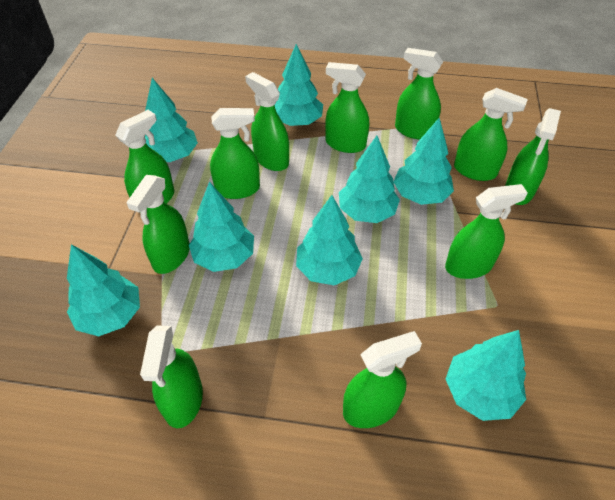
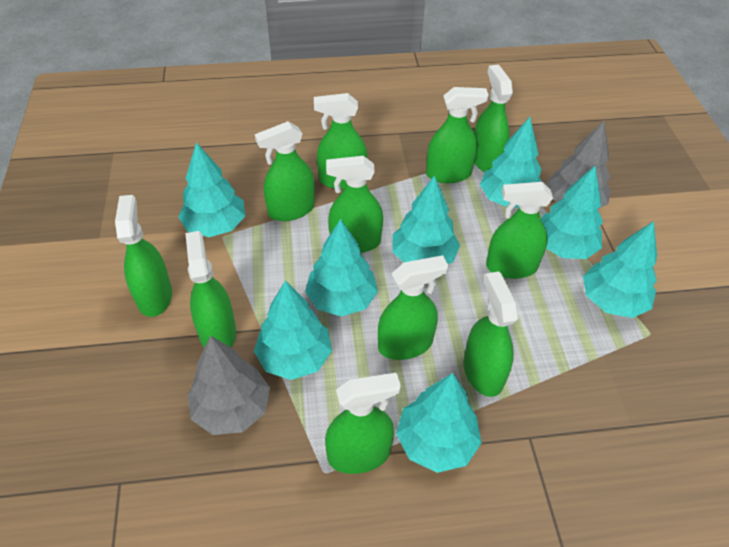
grey tree: none = 0 -> [187,335,270,435] [546,121,610,209] = 2

